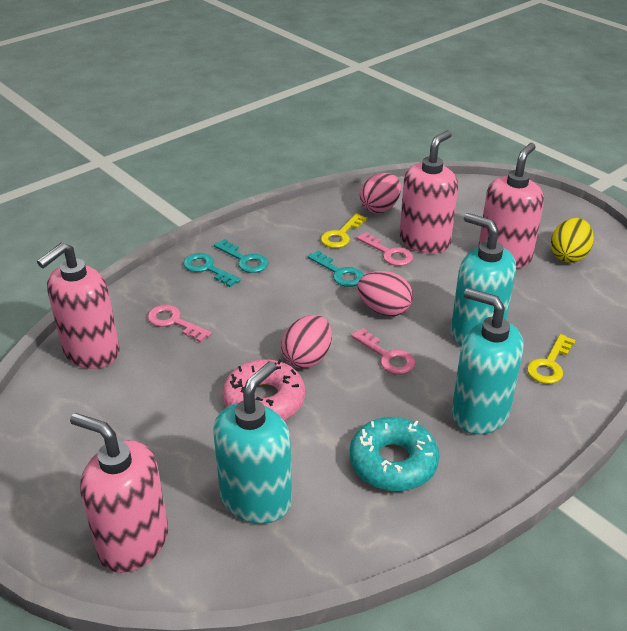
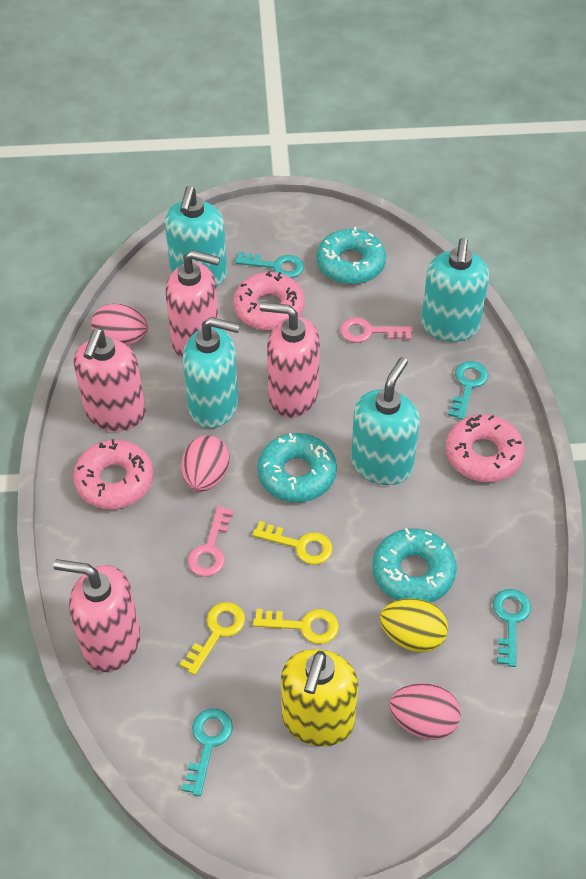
pink donut: [222,359,305,420] = 1 -> [73,439,153,509] [233,271,305,330] [446,414,525,482] = 3
pink key: [147,304,212,342] [351,328,416,375] [356,232,413,266] = 3 -> [188,506,234,577] [340,317,413,343] = 2
turquoise donut: [350,417,439,491] = 1 -> [257,433,337,502] [317,227,386,284] [373,528,457,603] = 3
turquoise key: [183,253,241,287] [214,239,269,273] [308,250,364,287] = 3 -> [181,708,233,796] [235,251,304,278] [448,361,488,420] [493,589,531,667] = 4
turquoise soap dispenser: [213,361,292,524] [451,213,516,346] [452,288,523,435] = 3 -> [165,186,227,287] [183,317,240,428] [351,357,420,485] [421,238,489,342] = 4
yellow key: [321,214,367,248] [527,334,576,384] = 2 -> [180,602,245,675] [253,521,333,565] [253,609,339,644] = 3
yellow soap dispenser: none = 0 -> [281,649,358,747] = 1

